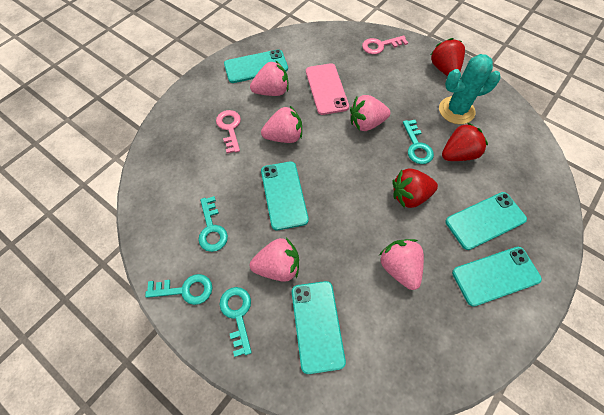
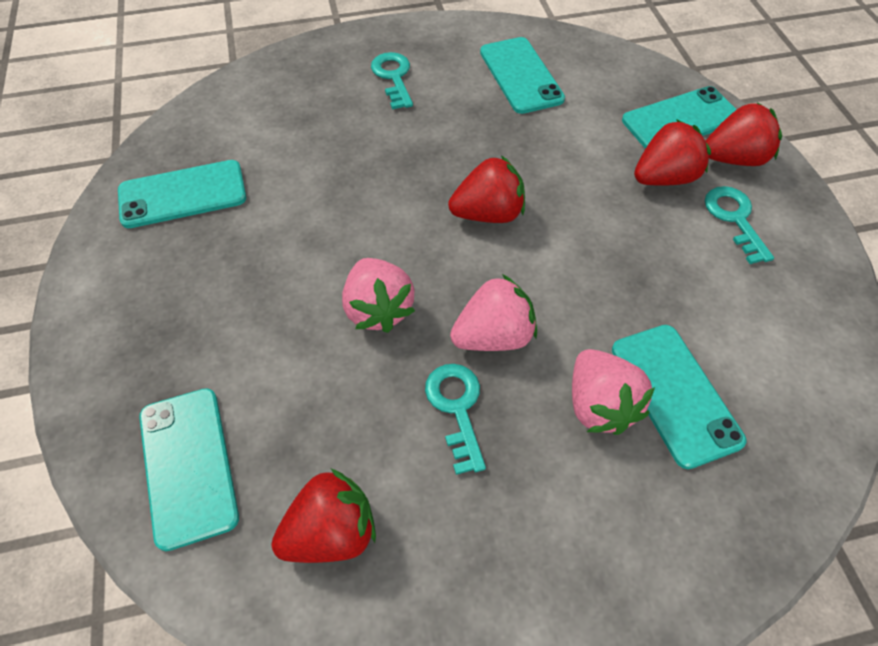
pink key: [216,110,241,154] [362,35,408,54] = 2 -> none = 0
pink phone: [306,63,349,115] = 1 -> none = 0
pink strawberry: [250,60,288,96] [250,238,299,282] [261,106,302,143] [350,95,391,131] [379,239,424,290] = 5 -> [342,258,415,333] [450,274,537,351] [572,349,655,435] = 3
red strawberry: [393,168,438,208] [431,38,465,76] [442,122,488,161] = 3 -> [271,468,376,563] [448,155,525,223] [634,119,711,186] [706,102,782,166] = 4
turquoise cactus: [439,54,501,124] = 1 -> none = 0
turquoise key: [145,274,212,305] [199,196,228,252] [219,287,252,357] [403,120,434,164] = 4 -> [371,52,413,109] [425,364,486,475] [705,186,774,264] = 3

